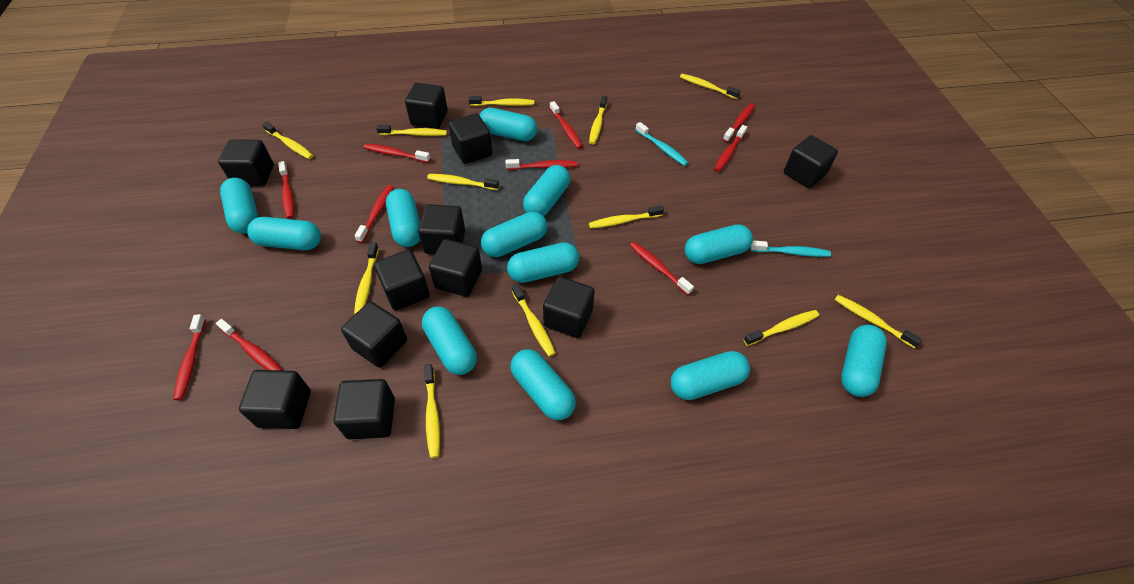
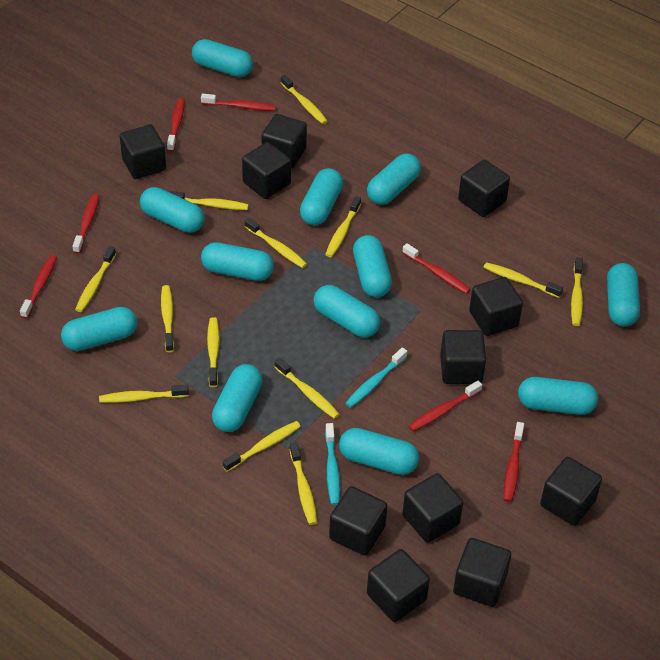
red toothbrush: [174,314,206,400] [216,319,283,370] [278,161,294,219] [354,185,394,243] [364,144,430,163] [505,159,577,170] [550,101,583,149] [630,242,694,295] [714,125,747,172] [723,103,755,142] = 10 -> [20,255,57,319] [73,194,100,254] [167,98,185,152] [201,94,276,111] [402,243,471,294] [408,381,482,432] [504,422,524,502] = 7
yellow toothbrush: [262,122,313,159] [354,242,379,314] [376,125,447,136] [424,364,440,458] [427,174,499,190] [468,96,534,106] [512,284,556,357] [589,96,607,145] [589,205,664,229] [680,74,740,99] [744,310,819,346] [835,295,923,348] = 12 -> [75,246,116,312] [99,385,189,403] [161,285,174,352] [170,191,249,210] [207,317,219,387] [223,421,301,472] [245,218,307,268] [275,358,340,419] [281,75,327,124] [290,442,317,525] [325,196,361,257] [483,262,563,298] [571,258,583,326] = 13

